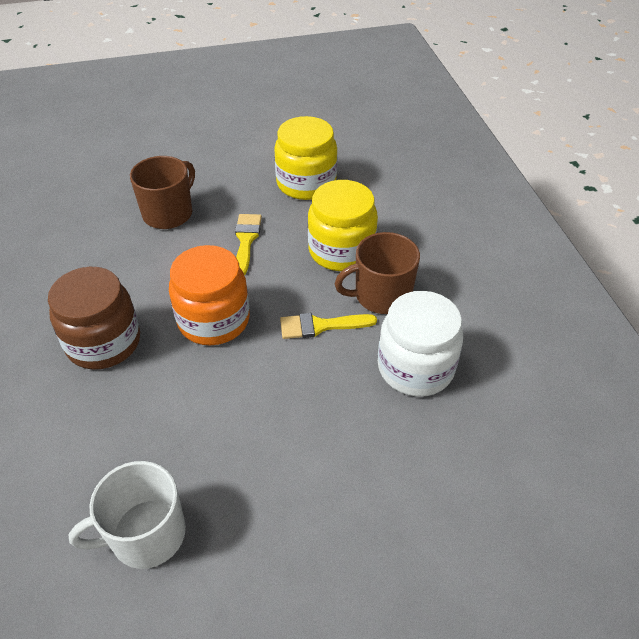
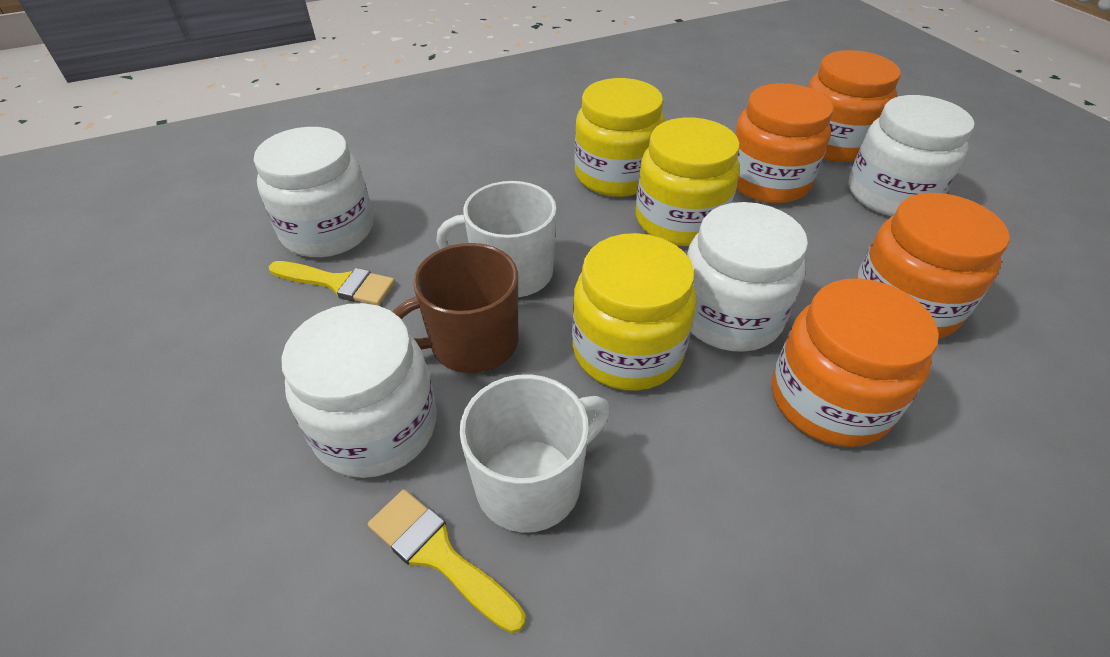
brown jar: [48,267,140,370] = 1 -> none = 0
brown mug: [130,156,195,229] [335,232,420,314] = 2 -> [393,243,518,373] = 1
orange jar: [169,245,250,345] = 1 -> [734,83,833,203] [772,278,939,447] [808,50,901,162] [855,193,1010,339] = 4
white jar: [378,291,463,397] = 1 -> [254,127,373,257] [281,303,437,478] [687,202,808,352] [848,95,974,216] = 4
white mug: [68,461,186,569] = 1 -> [436,181,557,297] [459,374,610,533] = 2
yellow jar: [274,116,337,200] [308,180,378,271] = 2 -> [572,233,697,391] [575,78,665,197] [636,118,740,246] = 3

